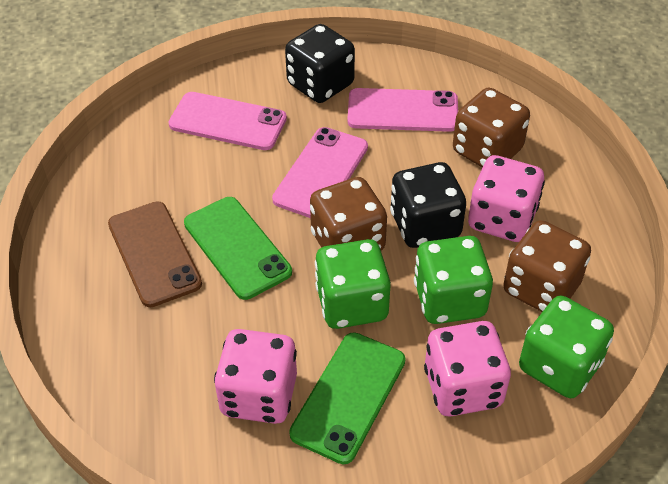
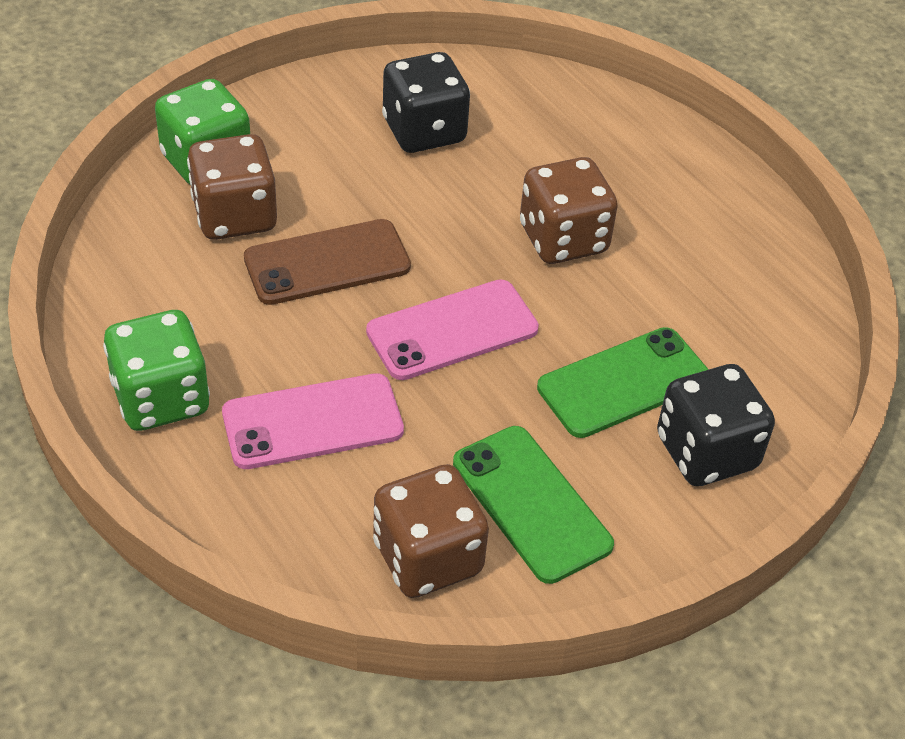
green dice: [315,239,391,329] [414,236,493,324] [519,296,614,398] = 3 -> [103,310,210,431] [155,79,250,184] = 2
pink dice: [214,329,297,424] [424,321,511,417] [468,155,545,242] = 3 -> none = 0
pink phone: [168,92,287,150] [272,127,368,218] [347,88,458,132] = 3 -> [222,373,404,469] [366,279,539,380] = 2

